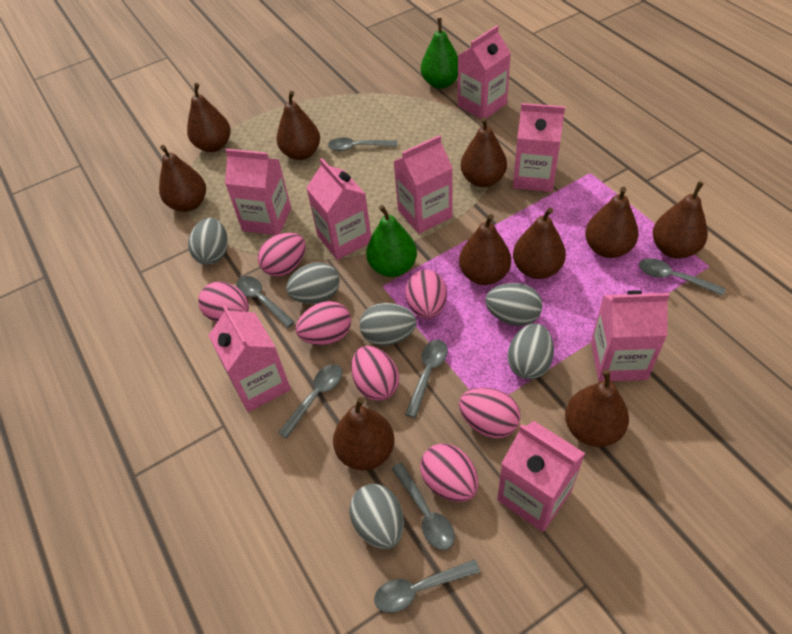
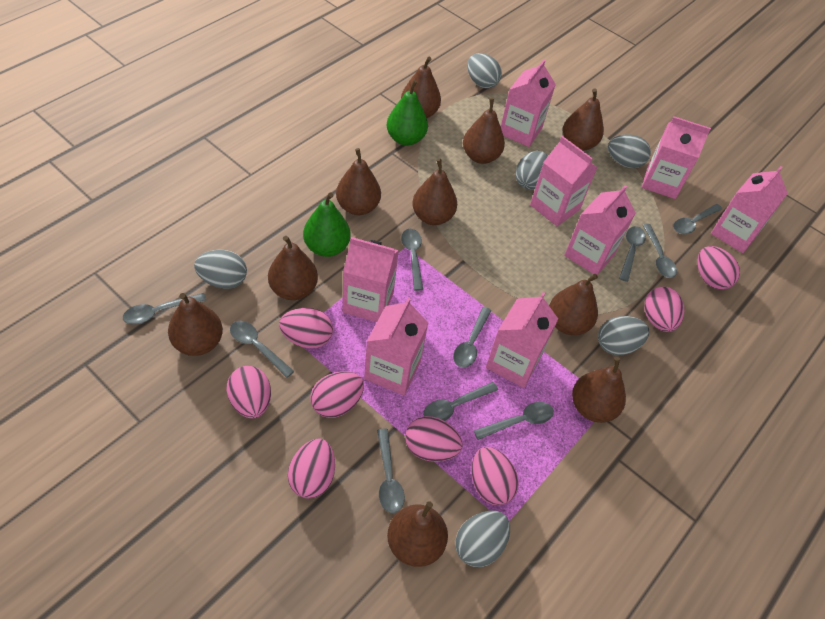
grey spoon: [236,276,295,328] [278,364,342,439] [328,137,397,151] [374,560,480,613] [391,462,455,550] [405,340,448,418] [639,258,726,296] = 7 -> [123,293,206,324] [230,321,294,378] [377,429,405,513] [401,229,423,291] [423,382,498,421] [453,307,492,368] [474,402,554,440] [619,226,646,282] [643,224,677,278] [673,204,722,234] = 10
pink egg: [198,282,249,322] [258,233,306,277] [295,301,351,345] [351,346,399,401] [405,270,447,319] [420,443,478,502] [459,388,520,438] = 7 -> [227,366,271,419] [279,308,333,348] [288,439,335,499] [310,371,364,418] [405,416,463,462] [471,447,519,506] [644,287,684,332] [697,246,740,290] = 8

